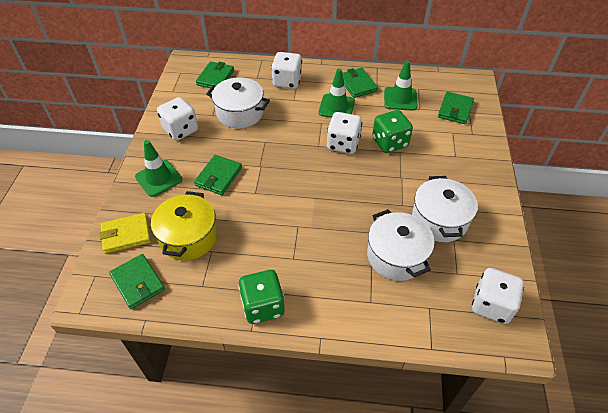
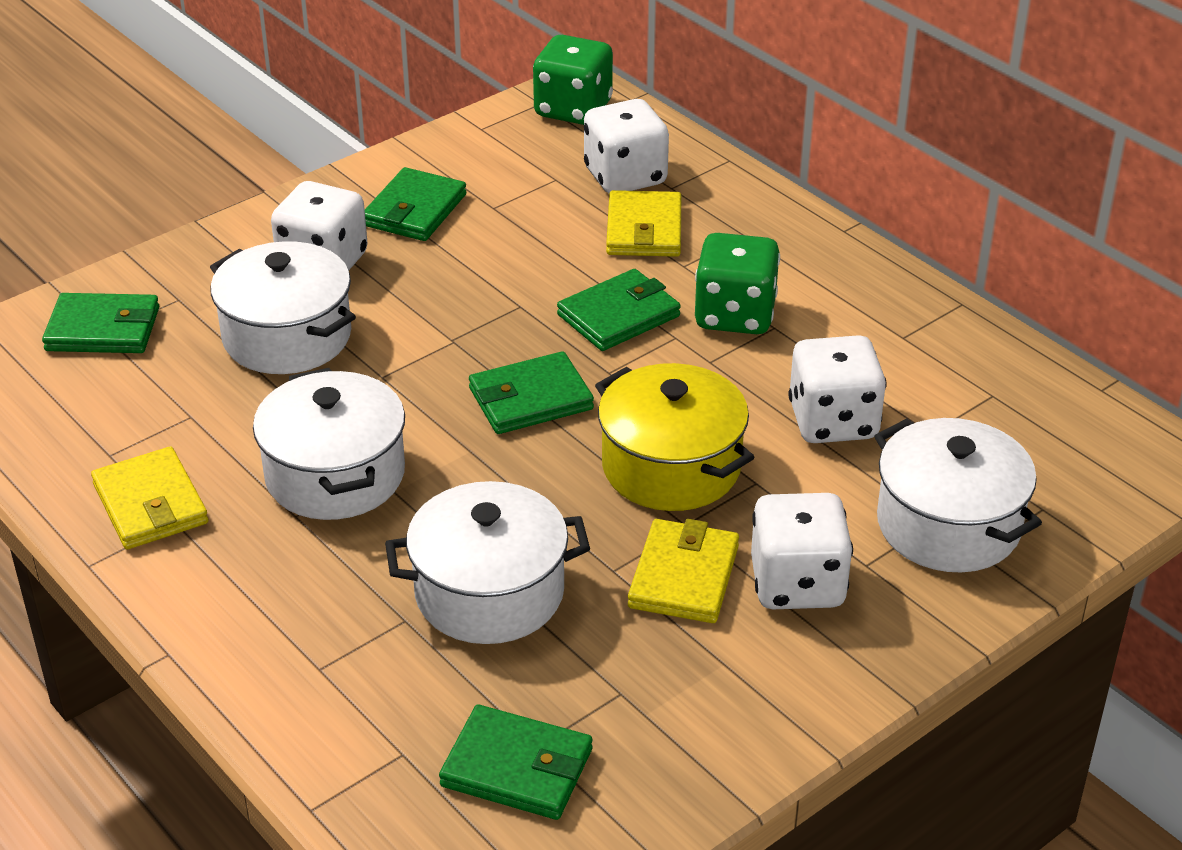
green traffic cone: [135,140,183,197] [319,69,355,118] [384,61,418,111] = 3 -> none = 0
white pot: [206,77,270,128] [367,209,435,281] [412,176,478,242] = 3 -> [210,241,356,374] [253,368,405,520] [385,481,590,644] [874,418,1042,572] = 4
yellow wallet: [99,213,151,254] = 1 -> [91,447,208,549] [606,190,681,257] [628,519,739,623] = 3

